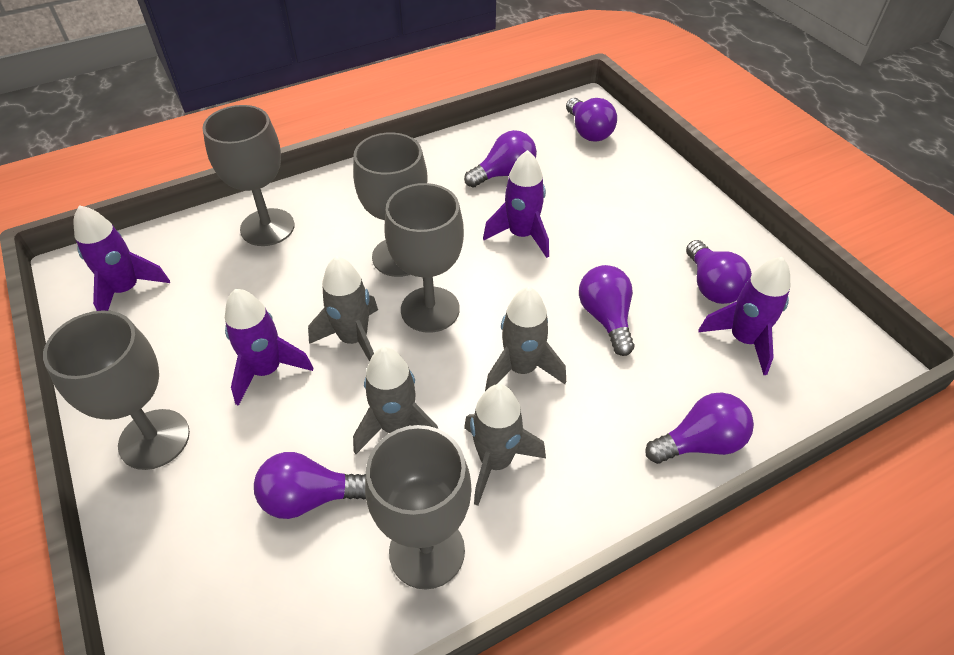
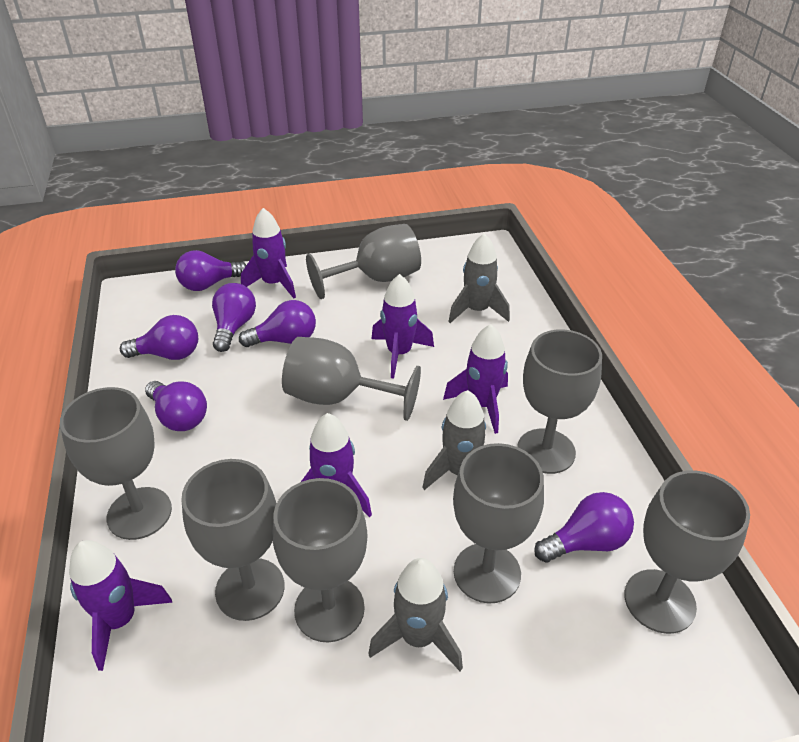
grey goblet: [43,310,190,470] [202,105,295,246] [353,133,427,277] [365,425,471,590] [384,183,464,333] = 5 -> [60,387,172,540] [181,459,285,621] [273,478,368,642] [282,337,421,421] [306,224,421,299] [453,443,544,603] [517,329,602,474] [624,470,750,634] = 8
grey rocket: [308,256,378,362] [353,347,438,454] [464,384,546,506] [485,287,566,391] = 4 -> [368,558,463,671] [422,390,486,490] [448,233,510,323] = 3
purple rocket: [73,205,170,311] [225,289,313,406] [483,150,549,258] [698,257,790,375] = 4 -> [69,540,173,671] [241,208,296,298] [301,413,372,518] [372,274,434,379] [443,324,508,434] = 5

